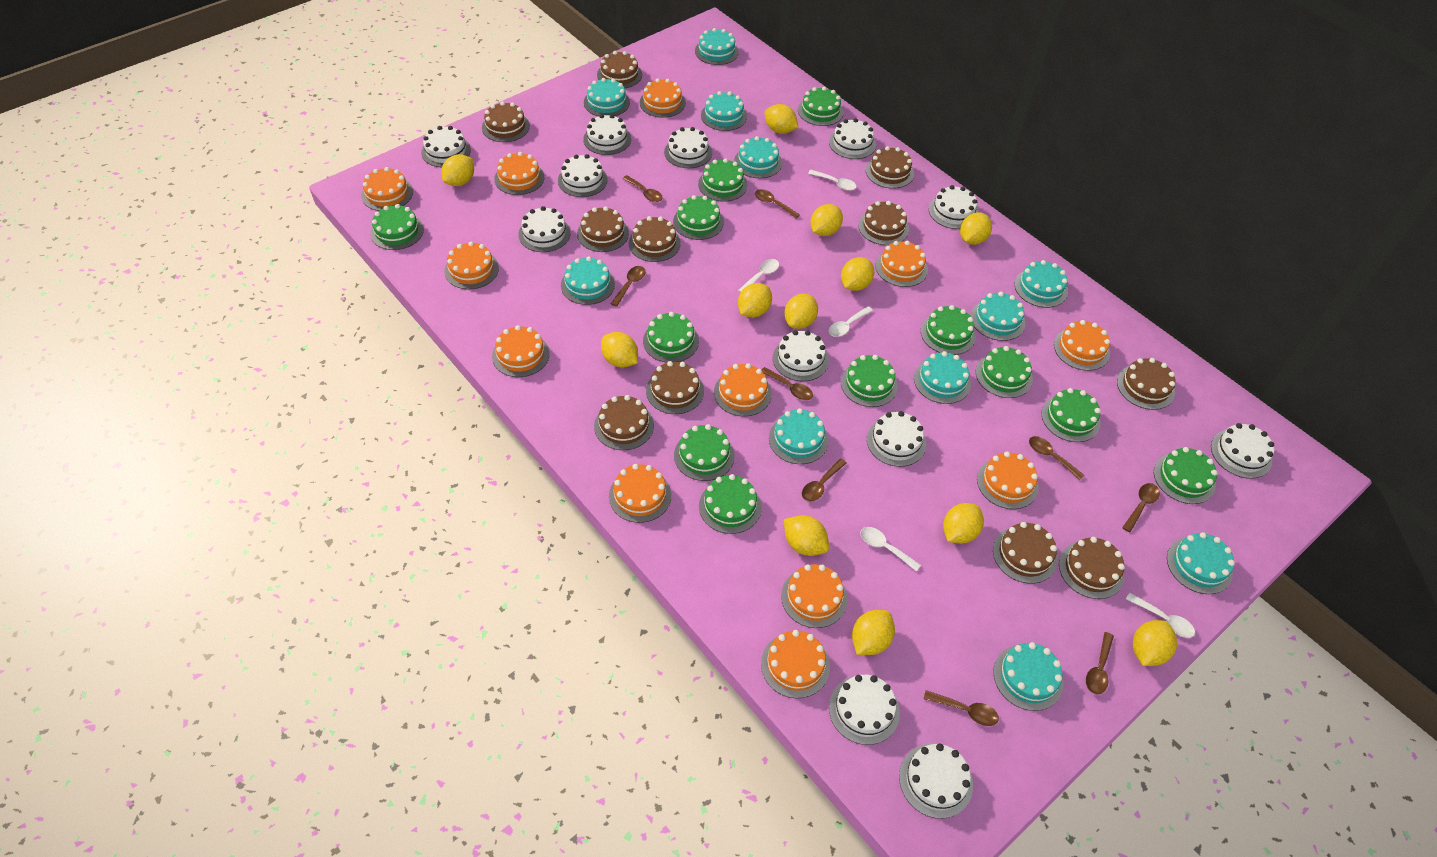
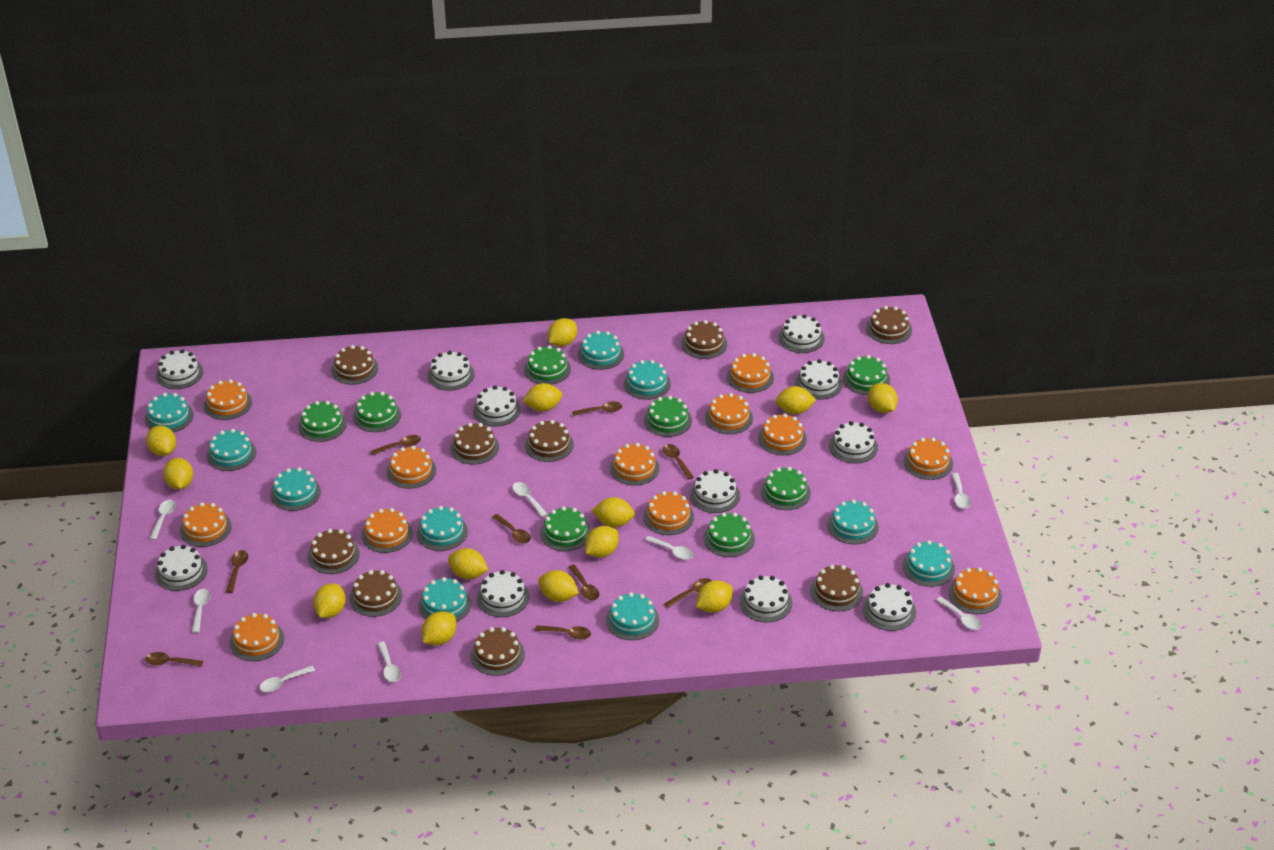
brown cake: [482,101,530,142] [577,206,629,252] [594,395,654,450] [597,51,642,88] [629,216,681,262] [646,361,704,414] [858,201,909,245] [866,146,914,189] [993,522,1057,584] [1059,537,1125,599] [1117,358,1176,410] = 11 -> [308,529,360,574] [331,345,378,385] [349,570,402,617] [450,423,499,465] [471,627,525,676] [525,420,574,462] [681,320,727,359] [810,565,863,611] [866,306,912,344] = 9
green cake: [370,204,424,250] [643,312,699,363] [673,195,724,240] [674,424,735,481] [698,158,747,202] [699,474,762,534] [798,87,844,126] [841,355,898,407] [921,305,976,355] [976,346,1033,398] [1042,388,1101,442] [1154,447,1218,504] = 12 -> [298,401,347,442] [353,392,401,432] [524,345,571,385] [540,506,591,551] [644,396,692,437] [704,513,755,557] [761,467,811,510] [843,355,890,395] = 8
turquoise cake: [561,256,615,305] [584,78,630,116] [695,28,739,65] [701,91,747,131] [734,136,782,178] [769,408,829,464] [914,351,971,404] [971,292,1025,341] [993,642,1063,711] [1015,260,1068,308] [1167,532,1235,594] = 11 -> [145,393,194,432] [207,429,256,471] [270,467,321,511] [417,506,468,551] [418,577,471,622] [578,331,624,370] [606,592,659,640] [624,360,671,400] [828,499,879,544] [903,540,955,587] = 10
white cake: [421,126,471,167] [518,206,571,252] [558,154,608,197] [583,114,631,155] [664,127,712,168] [773,330,829,381] [829,118,876,159] [829,675,900,745] [867,411,926,467] [899,744,973,819] [929,185,978,229] [1211,423,1274,479] = 12 -> [155,545,208,591] [156,349,203,389] [427,351,475,391] [473,386,521,426] [477,570,529,617] [690,469,740,513] [739,575,793,622] [778,314,825,353] [795,359,843,400] [829,421,878,464] [863,583,916,631] = 11
white spoon: [738,259,779,293] [808,170,857,191] [829,307,873,337] [861,527,921,571] [1126,593,1195,638] = 5 -> [149,500,176,540] [192,589,210,633] [260,666,315,692] [378,642,401,682] [513,482,547,517] [645,536,693,560] [936,597,981,630] [952,473,971,509] = 8
yellow lemon: [441,154,474,186] [601,332,638,367] [738,283,772,317] [765,104,798,134] [784,294,818,329] [784,515,829,556] [811,204,843,236] [841,257,874,291] [852,610,895,655] [943,503,984,544] [960,212,992,245] [1133,620,1177,666] = 12 -> [146,425,176,456] [163,458,193,489] [313,583,346,618] [422,611,456,645] [448,548,488,579] [523,383,562,411] [538,570,579,602] [548,318,577,347] [585,526,619,558] [592,497,635,527] [696,580,733,613] [775,386,816,414] [868,383,898,413] = 13

